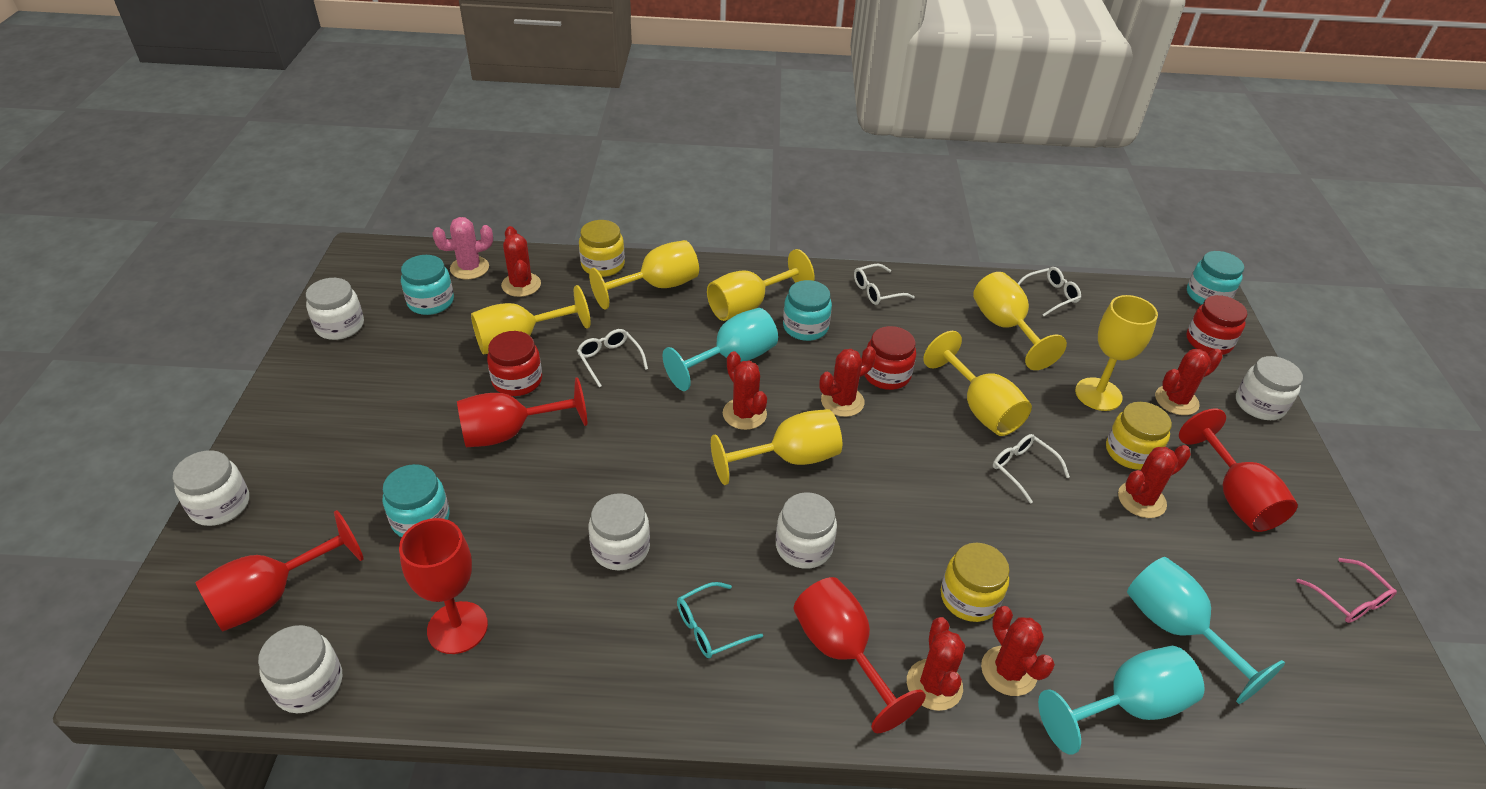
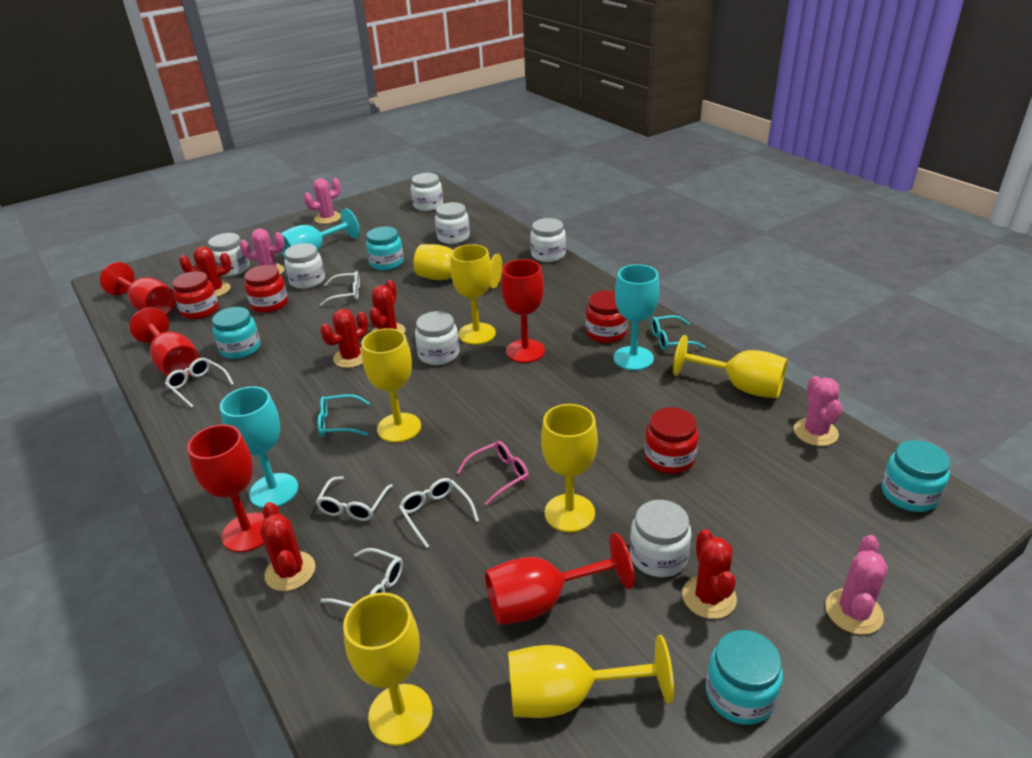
pink cactus: [432,217,493,280] = 1 -> [239,228,285,275] [304,178,341,224] [794,376,842,446] [825,535,888,635] = 4
red cactus: [501,226,541,297] [723,351,767,430] [820,346,876,417] [907,617,965,711] [981,606,1055,696] [1118,445,1191,518] [1155,349,1223,415] = 7 -> [179,246,231,297] [260,502,315,591] [320,309,368,368] [369,280,406,334] [682,529,737,619] = 5
red jar: [487,331,542,396] [865,326,916,390] [1186,295,1247,355] = 3 -> [172,271,219,319] [244,265,288,313] [586,290,628,343] [645,407,699,474] = 4
turquoise glasses: [677,582,763,658] = 1 -> [318,394,370,437] [651,315,705,351] = 2
white glasses: [577,329,648,387] [854,264,915,305] [993,434,1070,504] [1018,267,1081,316] = 4 -> [165,358,234,408] [316,476,393,521] [320,271,360,306] [320,548,403,607] [399,478,479,548] = 5
white jar: [172,450,249,526] [258,625,342,713] [306,278,364,340] [589,493,650,571] [776,492,837,569] [1236,356,1303,420] = 6 -> [208,233,249,277] [284,243,325,289] [411,173,443,211] [415,311,459,365] [435,202,470,244] [530,218,566,262] [630,500,692,577] = 7
yellow jar: [579,220,625,277] [941,543,1009,622] [1106,402,1172,470] = 3 -> none = 0

